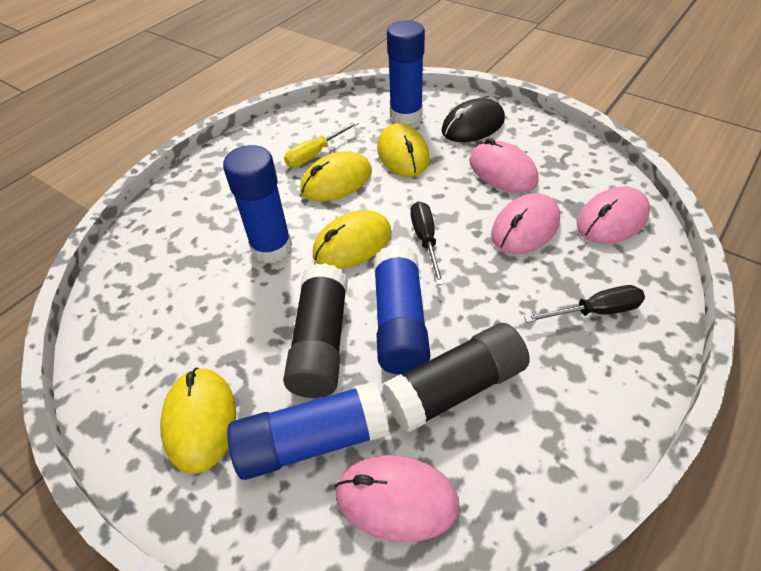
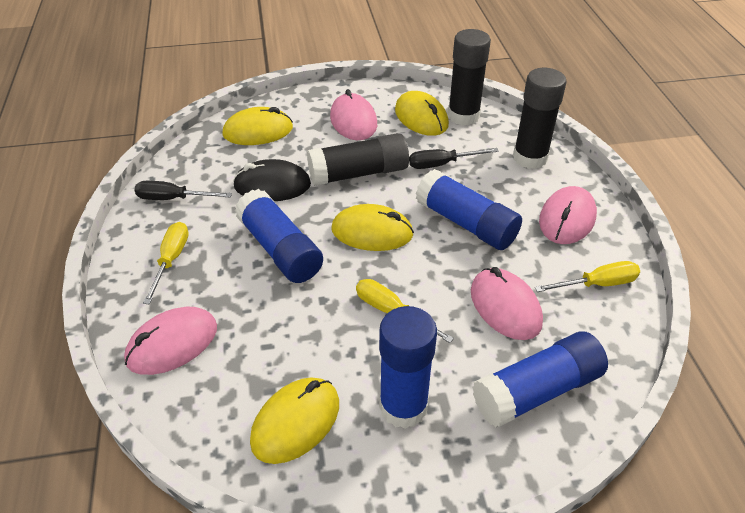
black glue stick: [283,263,348,398] [382,323,530,433] = 2 -> [307,133,409,186] [448,29,491,126] [513,68,567,169] = 3
yellow screwdriver: [284,121,359,167] = 1 -> [143,222,189,304] [356,279,454,343] [535,261,640,292] = 3

